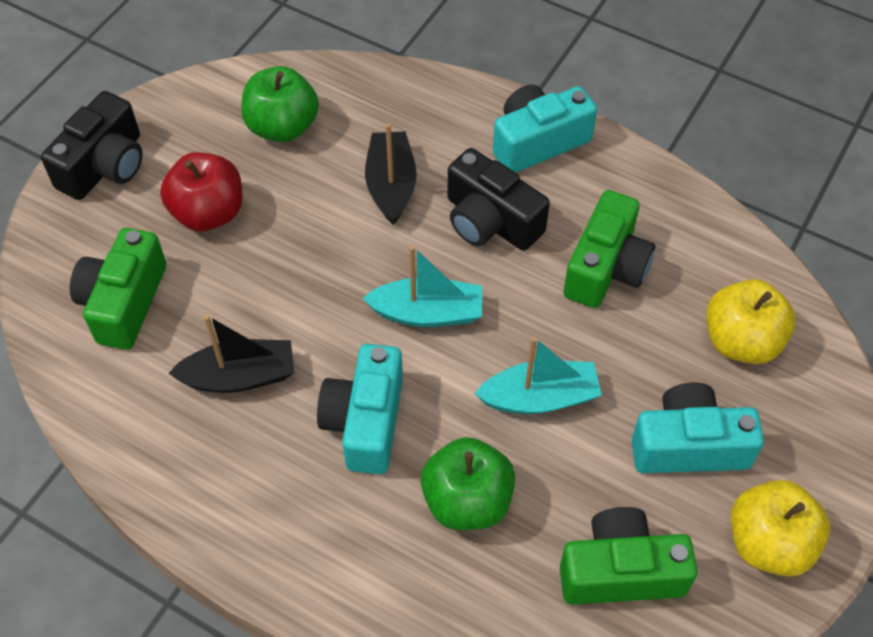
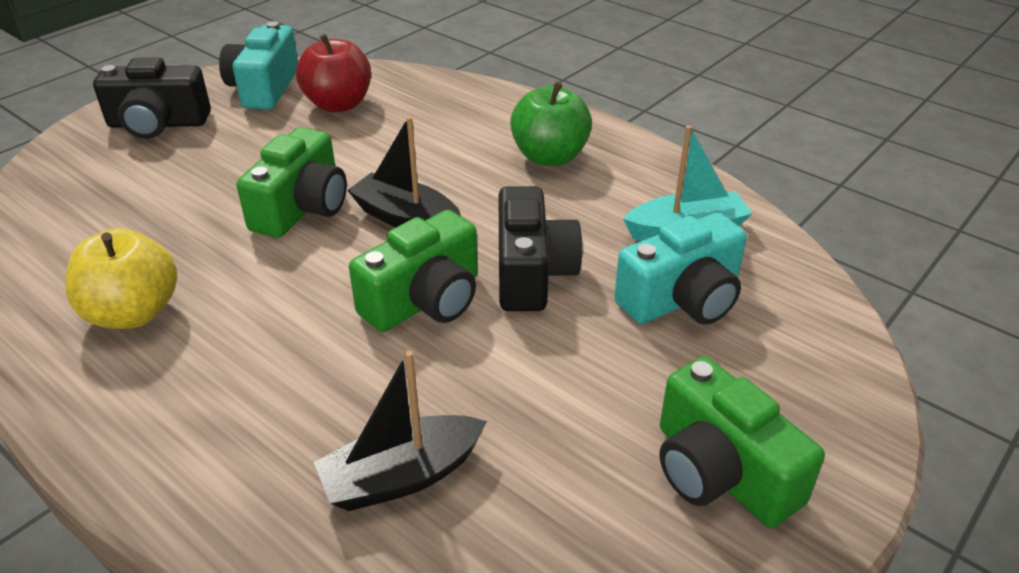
green apple: [241,66,319,142] [421,437,515,530] = 2 -> [510,81,592,166] = 1
turquoise boat: [362,245,482,327] [475,337,602,414] = 2 -> [623,125,753,241] = 1
turquoise camera: [317,344,403,474] [493,85,597,172] [632,382,764,473] = 3 -> [219,21,298,110] [614,213,747,325] = 2
yellow apple: [707,279,796,364] [731,480,830,577] = 2 -> [65,228,177,329] = 1

